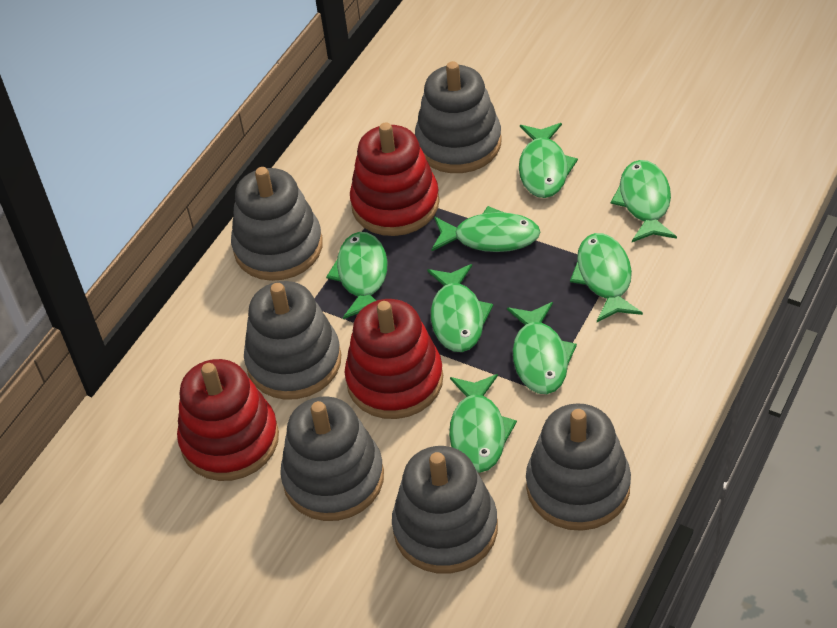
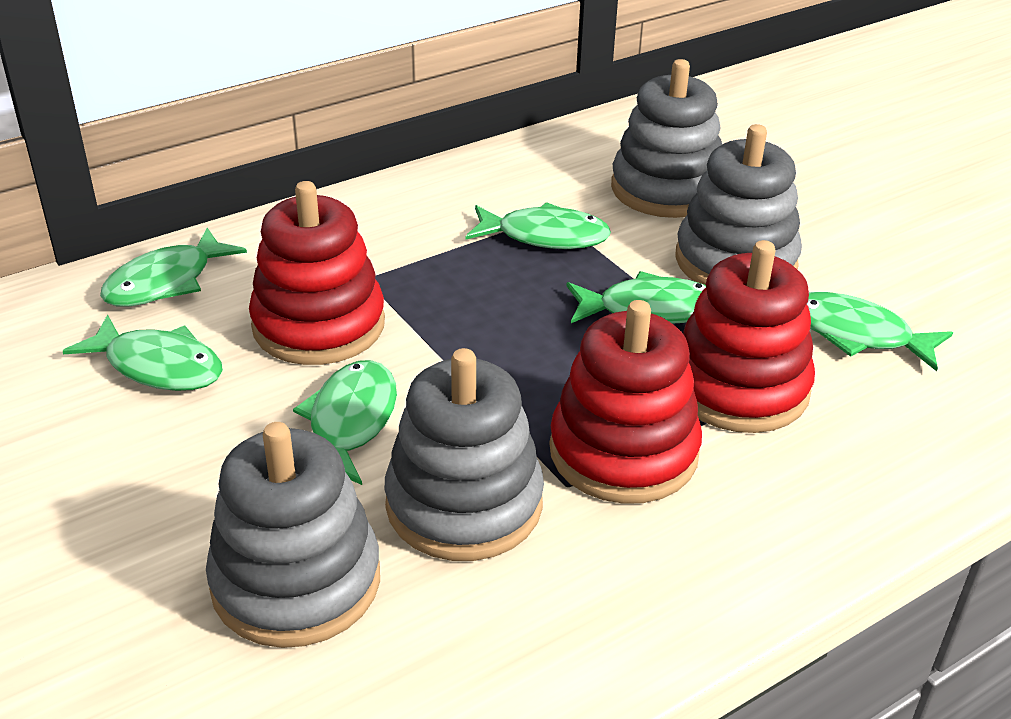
green fish: [326,232,388,319] [427,264,493,352] [431,206,540,252] [449,374,517,473] [507,302,577,394] [519,123,578,198] [570,233,643,322] [611,160,677,242] = 8 -> [63,315,223,391] [100,228,247,307] [293,360,397,485] [466,202,611,249] [566,271,706,324] [807,292,953,371] = 6
grey stacking toy: [231,167,323,281] [244,281,341,400] [280,396,384,521] [392,446,498,574] [415,61,502,173] [526,403,631,531] = 6 -> [206,422,380,648] [385,348,544,561] [611,59,722,218] [675,124,802,285] = 4

